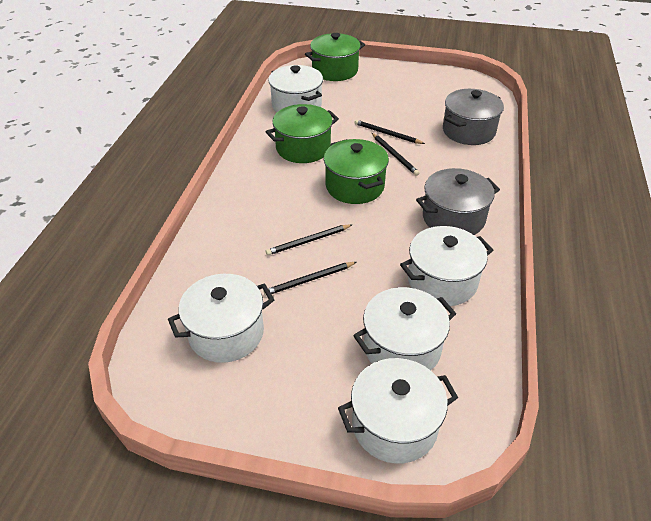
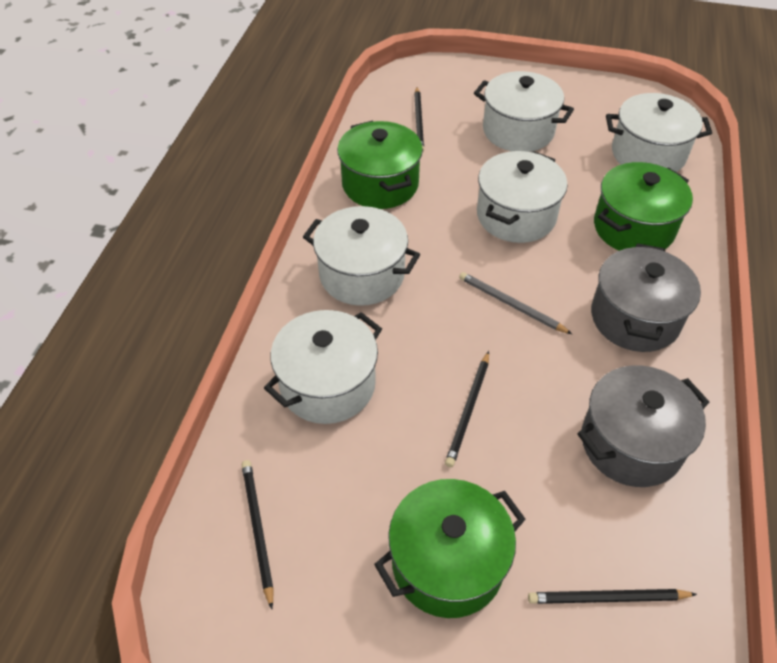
grey pencil: none = 0 -> [459,272,572,334] = 1

